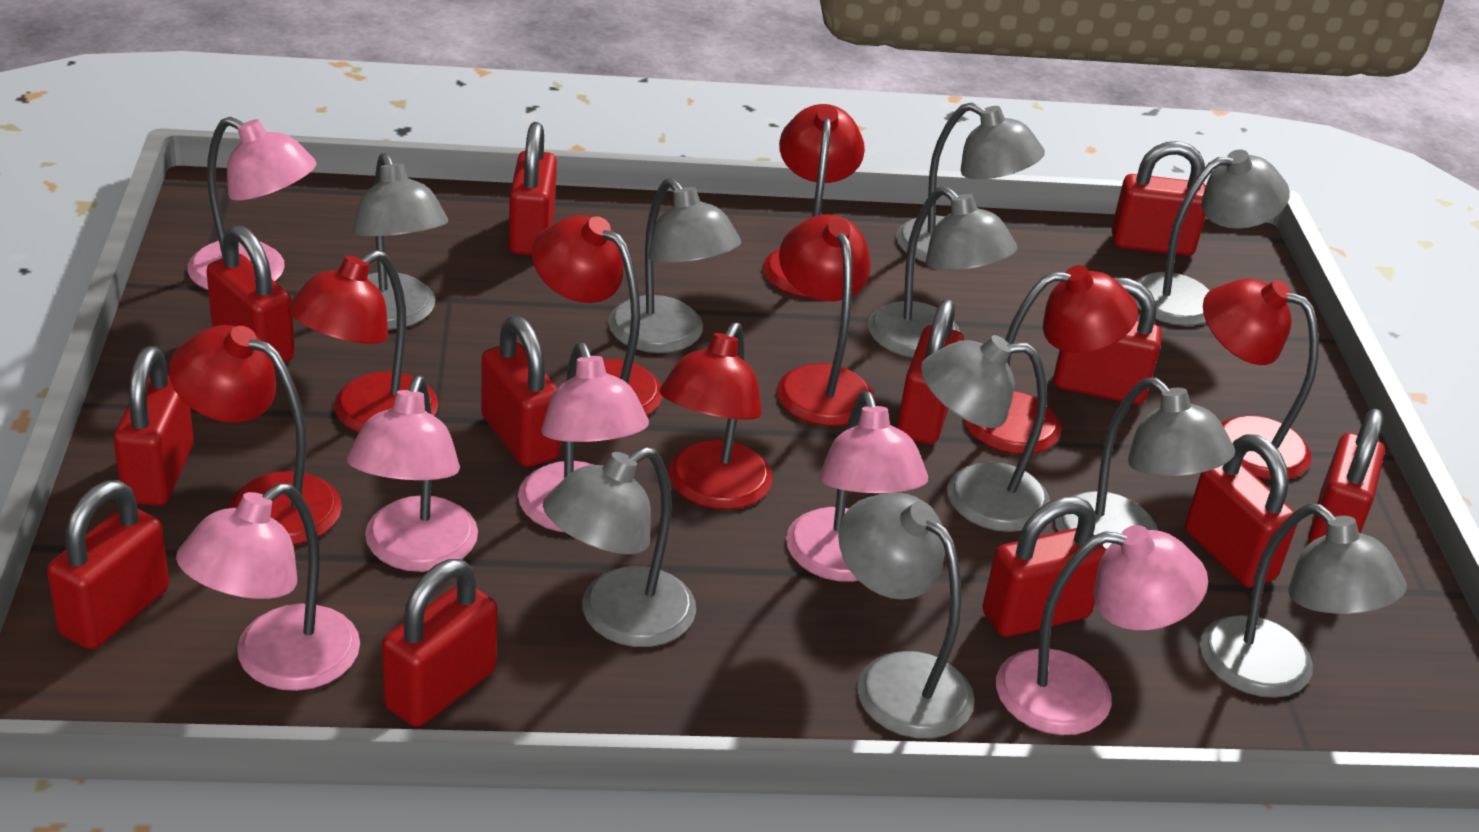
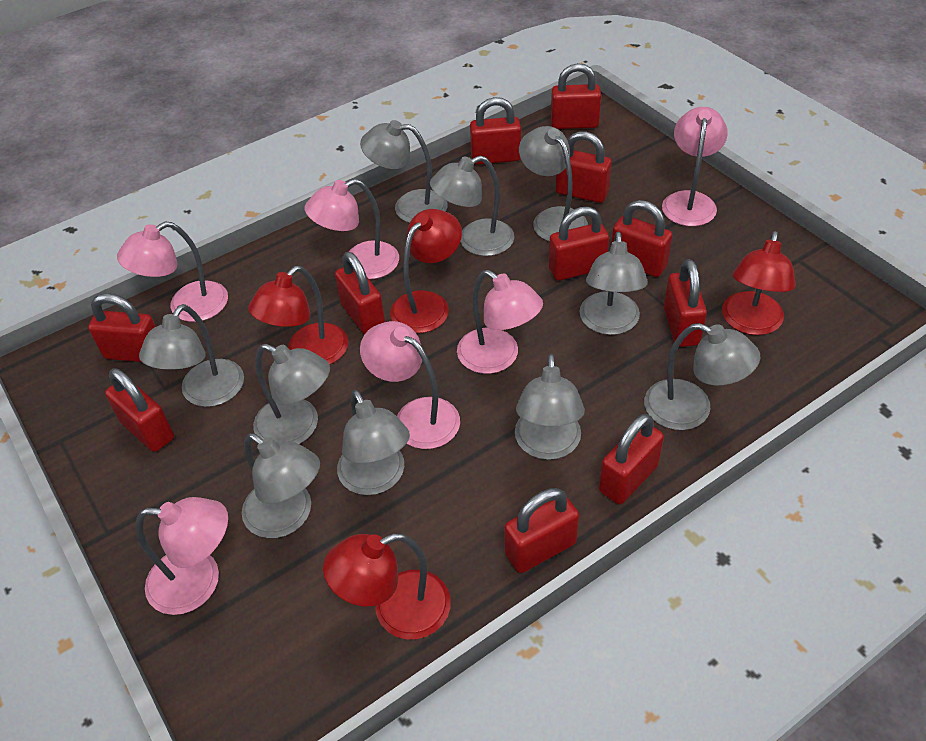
red lamp: [169,325,342,545] [288,250,438,433] [532,215,663,415] [660,323,773,510] [763,104,865,298] [777,214,875,426] [964,265,1138,454] [1203,279,1319,480] = 8 -> [248,266,348,365] [323,533,451,639] [390,209,462,333] [722,231,796,335] = 4
red padlock: [47,480,169,649] [113,346,194,506] [206,225,295,367] [382,559,498,727] [481,316,561,467] [509,122,557,256] [897,299,964,444] [982,497,1106,637] [1053,277,1162,405] [1112,141,1206,256] [1185,434,1297,588] [1308,409,1385,544] = 12 -> [88,293,156,362] [105,369,174,452] [335,252,385,335] [470,97,521,165] [504,488,579,573] [549,207,609,281] [551,63,601,129] [556,131,612,203] [599,414,664,504] [611,200,672,277] [664,259,707,347] = 11

